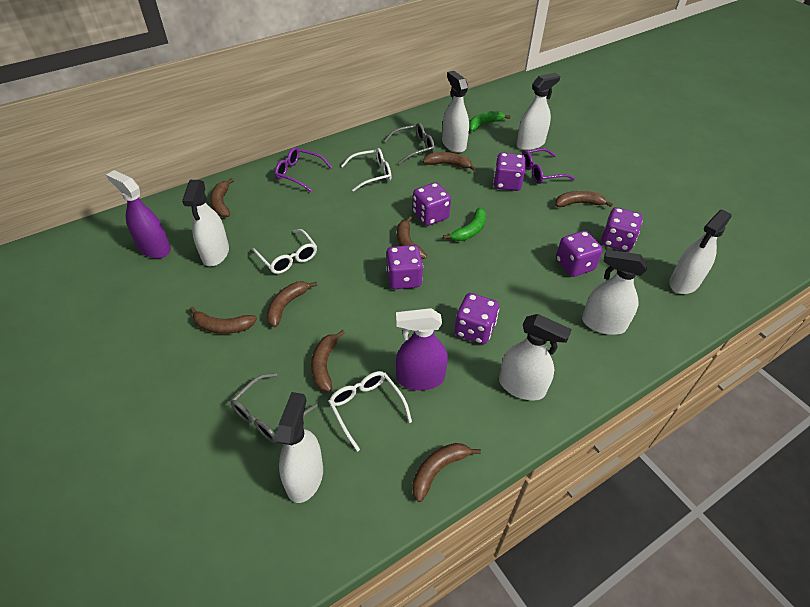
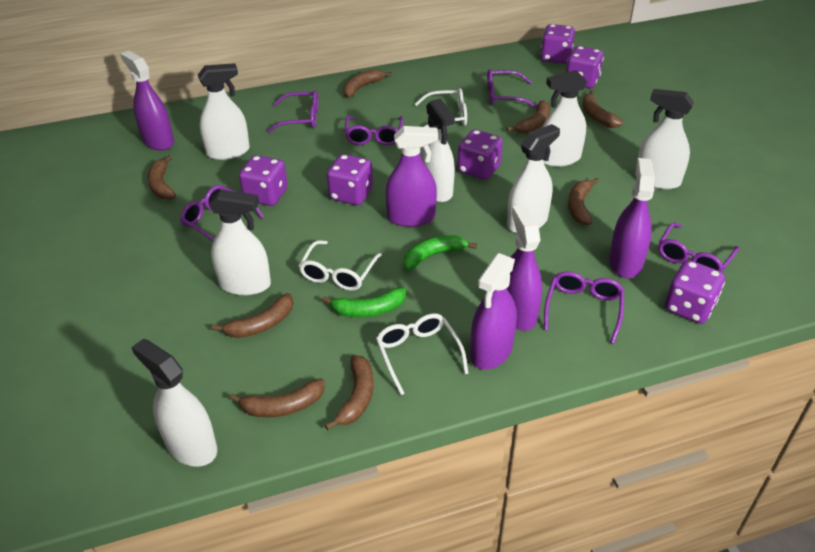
grey glasses: [231,373,318,443] [384,123,435,164] = 2 -> none = 0
purple glasses: [275,147,332,192] [522,148,575,184] = 2 -> [180,185,264,242] [267,90,318,132] [345,116,404,145] [487,69,537,108] [544,271,624,344] [658,222,739,272] = 6
purple spray bottle: [106,170,171,258] [396,308,448,390] = 2 -> [120,51,174,150] [385,126,438,227] [470,253,517,370] [507,205,542,331] [609,158,655,278] = 5

